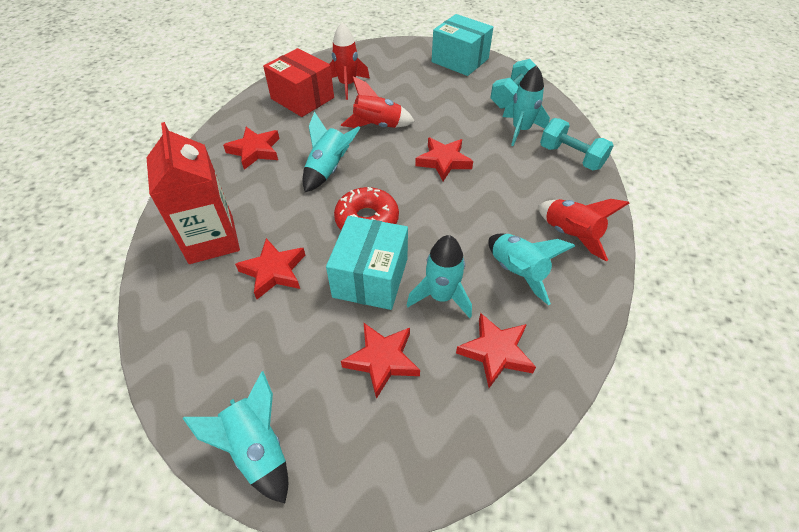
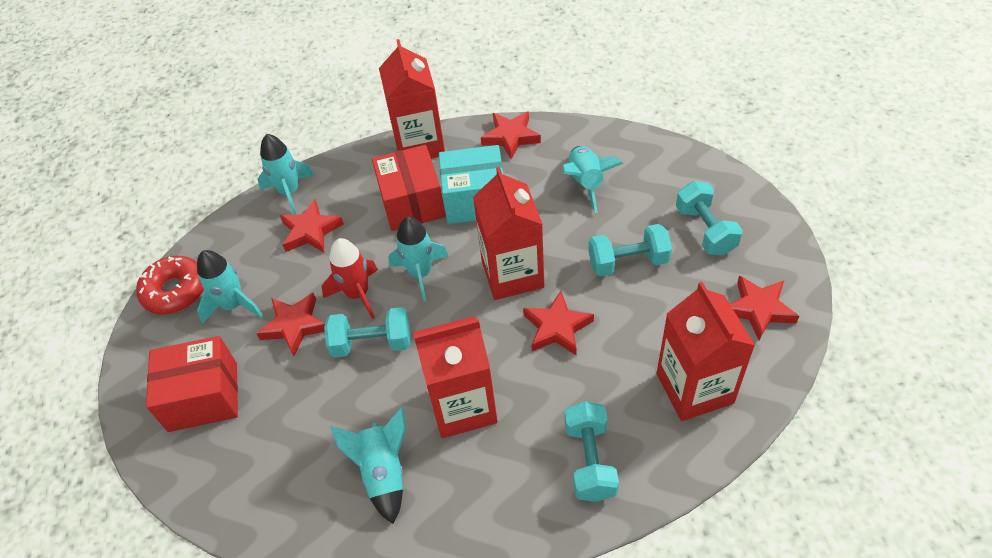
red box: [263,48,334,117] = 1 -> [146,336,238,432] [372,145,445,231] = 2
red carton: [146,122,240,264] = 1 -> [379,39,445,159] [413,316,498,438] [473,167,544,300] [657,282,755,421] = 4
red rocket: [330,22,370,100] [341,76,415,128] [538,199,629,261] = 3 -> [322,238,378,319] = 1
turquoise box: [326,216,408,310] [432,14,493,76] = 2 -> [439,145,503,224] = 1
turquoise dumbbell: [490,59,540,109] [540,118,614,171] = 2 -> [324,307,411,358] [565,401,619,502] [588,224,672,277] [676,181,743,255] = 4

